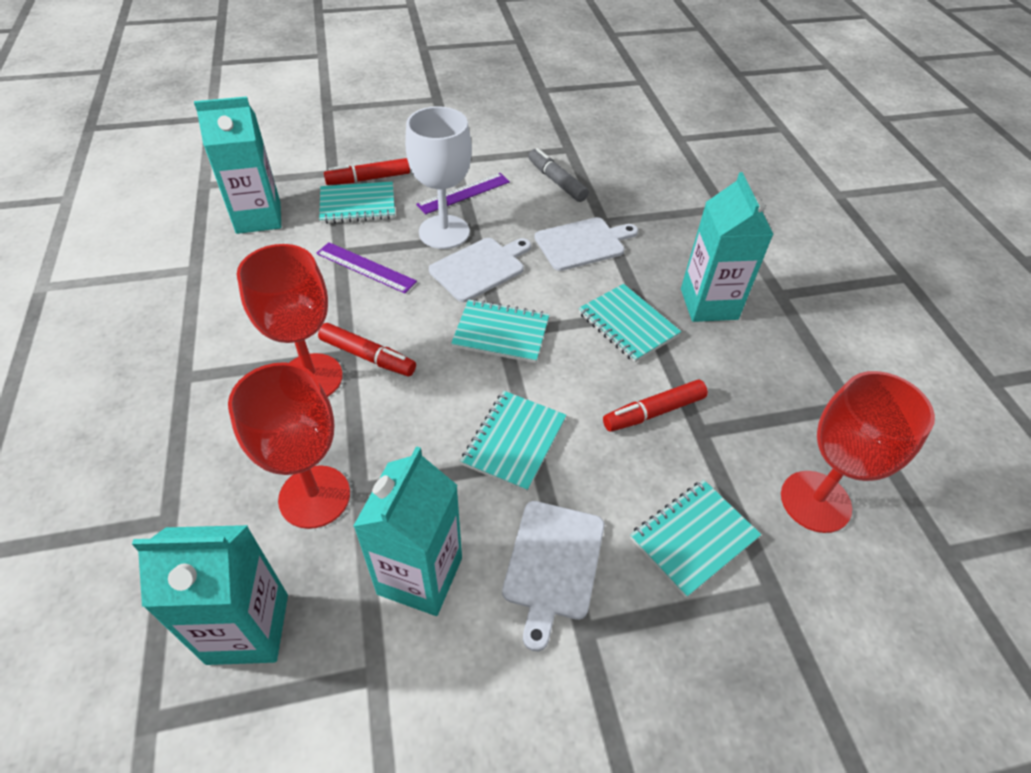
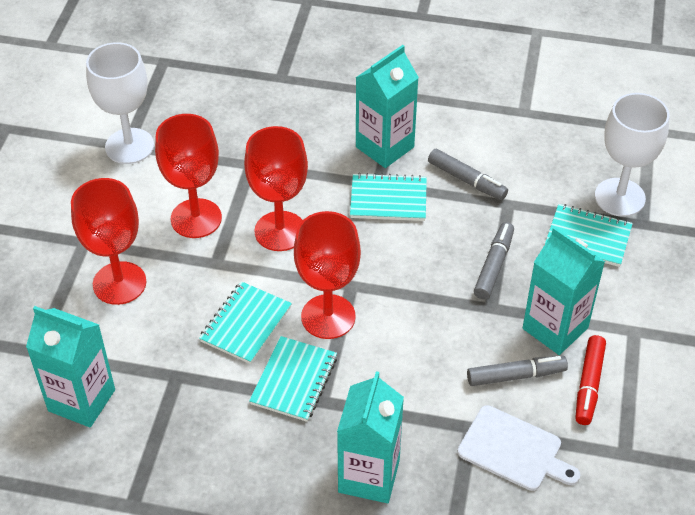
grey marker: [528,148,589,202] = 1 -> [428,149,508,200] [467,356,568,386] [474,222,514,299] = 3
purple ruler: [316,242,417,293] [416,173,510,214] = 2 -> none = 0
red goblet: [228,362,350,529] [237,244,343,397] [781,371,935,533] = 3 -> [71,178,146,305] [155,114,222,238] [244,126,308,251] [294,211,361,339] = 4
red marker: [318,323,416,376] [324,158,410,185] [603,379,708,432] = 3 -> [575,335,606,425] = 1
turquoise notebook: [319,181,395,224] [451,299,549,363] [461,391,567,492] [579,284,681,363] [630,480,761,598] = 5 -> [199,281,292,364] [249,336,337,422] [350,173,427,221] [545,204,633,267] = 4
white cutting board: [429,238,531,302] [502,501,604,652] [535,217,638,271] = 3 -> [457,405,580,491] = 1
white goblet: [405,106,472,249] = 1 -> [86,42,154,164] [595,93,670,217] = 2

